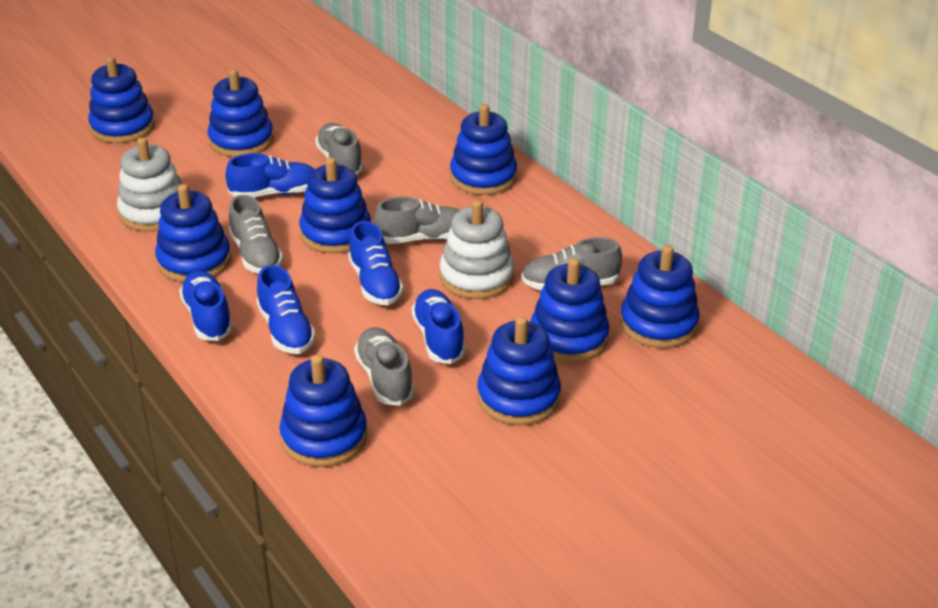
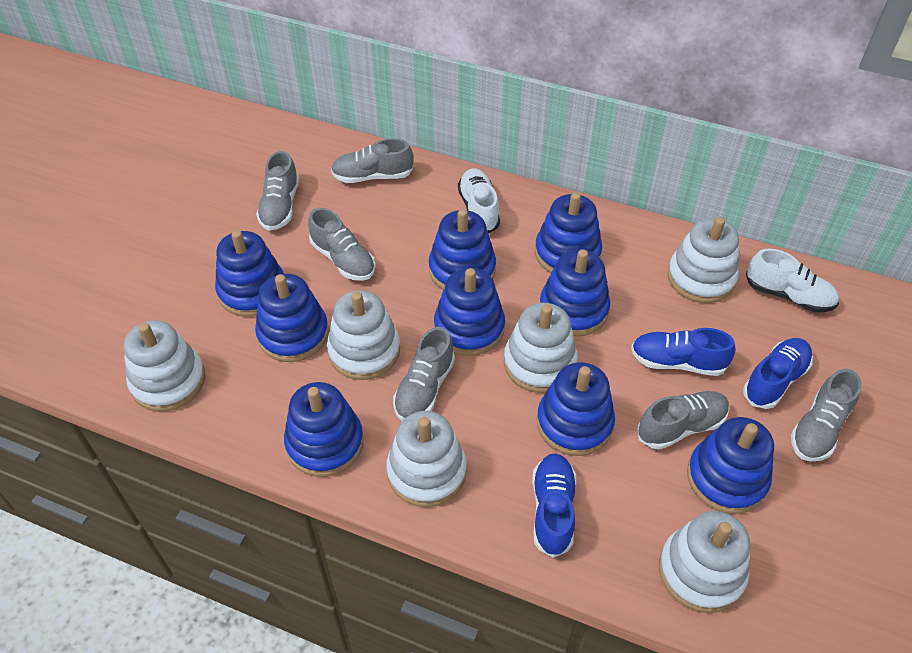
blue shoe: [179,270,233,341] [225,153,315,197] [256,265,316,354] [348,221,403,305] [411,289,466,364] = 5 -> [532,453,576,558] [631,328,736,376] [743,338,813,409] = 3
grey shoe: [229,195,283,274] [315,123,364,175] [354,327,415,406] [374,196,460,244] [521,237,622,290] = 5 -> [256,151,299,231] [308,208,375,281] [331,138,414,183] [393,327,455,421] [637,391,730,450] [791,369,861,461] = 6
white shoe: none = 0 -> [458,168,500,234] [746,249,839,312] = 2
white stacking toy: [117,137,182,232] [440,200,514,299] = 2 -> [124,320,205,412] [327,290,400,380] [386,411,467,507] [504,303,578,393] [659,511,750,613] [667,217,739,303] = 6

